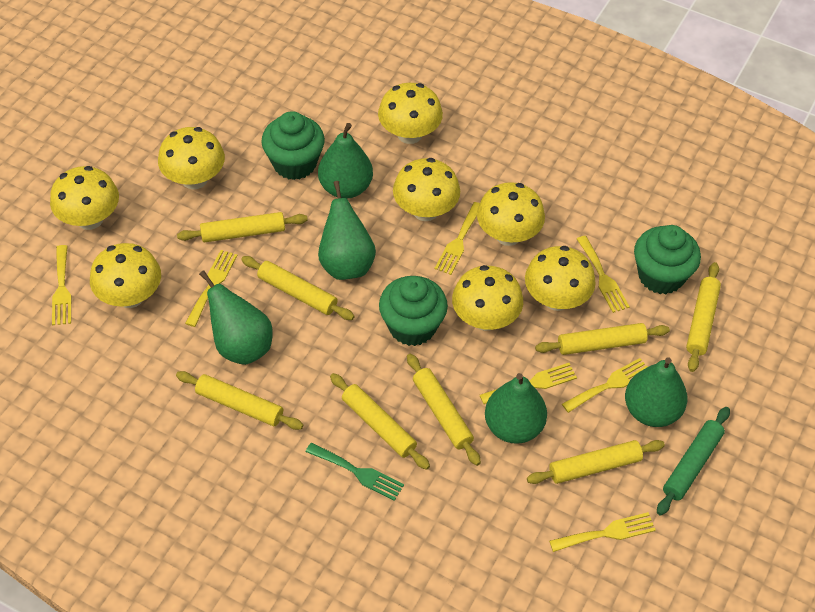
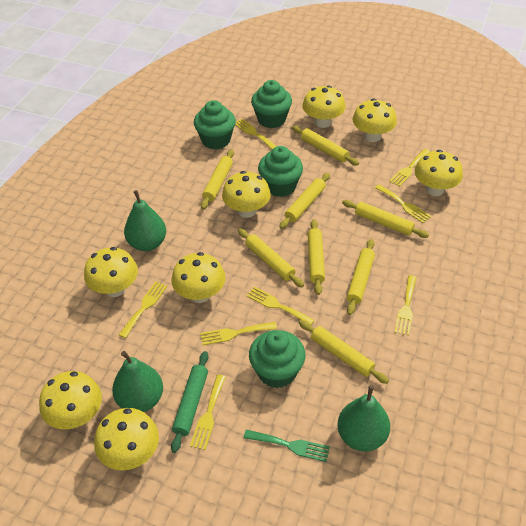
green cupcake: [261,111,325,180] [379,276,448,346] [634,225,701,294] = 3 -> [194,100,236,149] [249,330,305,388] [251,80,292,128] [258,146,303,197] = 4
green pear: [199,270,273,365] [318,123,373,199] [318,181,376,280] [485,373,547,444] [625,357,687,427] = 5 -> [112,351,163,412] [124,190,166,251] [337,385,390,452] = 3
yellow fork: [52,245,71,325] [185,250,238,327] [435,202,480,275] [480,363,577,404] [549,512,656,552] [562,358,647,413] [577,236,630,313] = 7 -> [119,282,168,338] [190,375,226,450] [200,322,277,345] [235,119,277,150] [247,287,315,325] [375,184,432,223] [389,149,430,187] [394,275,417,336] = 8

